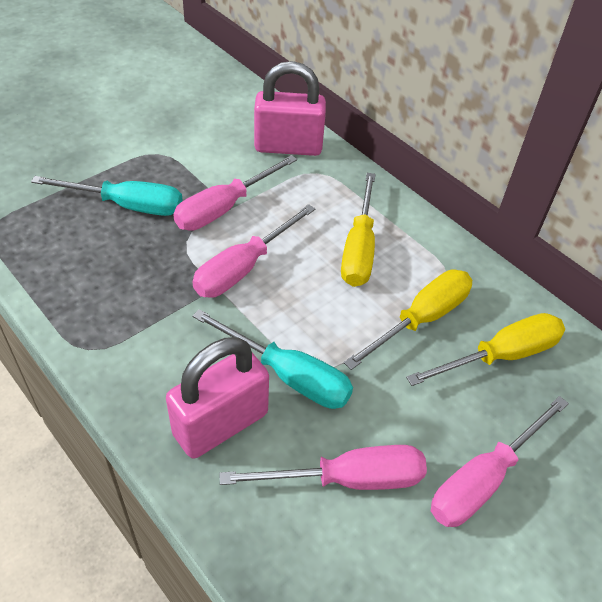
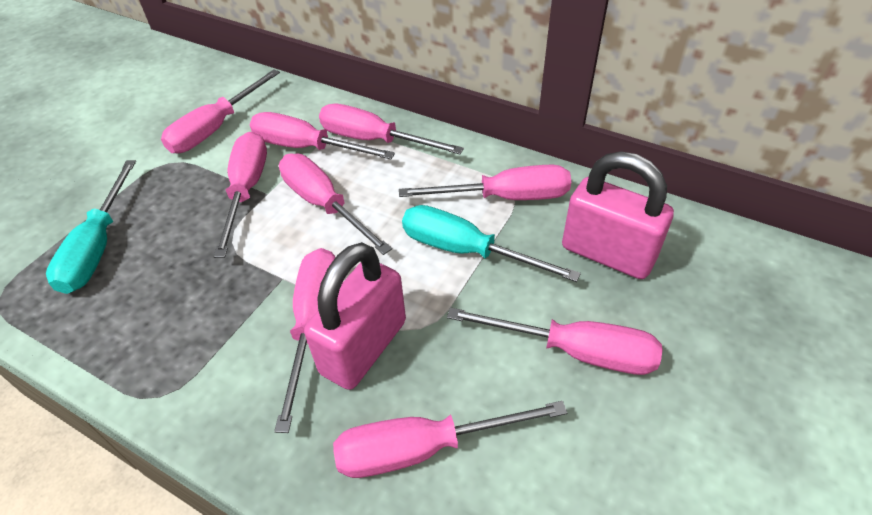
pink screwdriver: [173,155,297,230] [192,204,315,298] [219,445,427,490] [431,396,569,527] = 4 -> [161,69,280,153] [214,132,267,258] [250,112,395,159] [274,248,336,433] [279,154,392,255] [319,104,464,155] [333,401,567,478] [399,165,571,200] [447,307,663,375] = 9
yellow screwdriver: [341,173,375,287] [344,270,472,370] [406,313,565,386] = 3 -> none = 0

